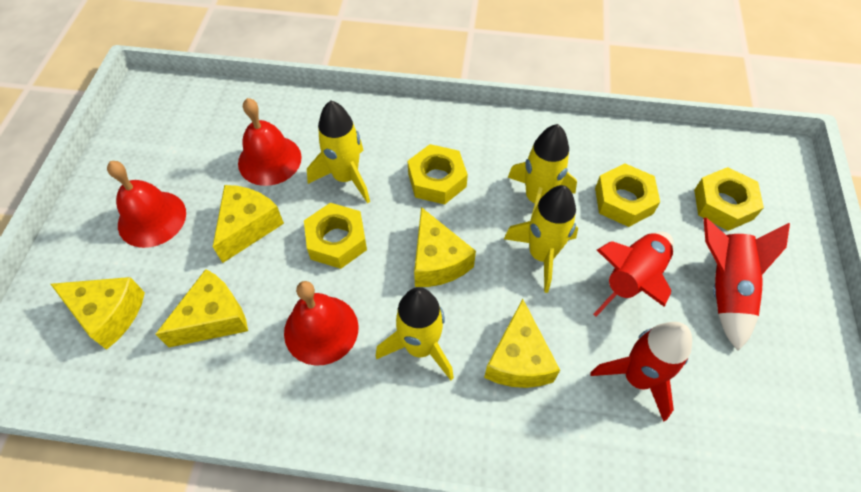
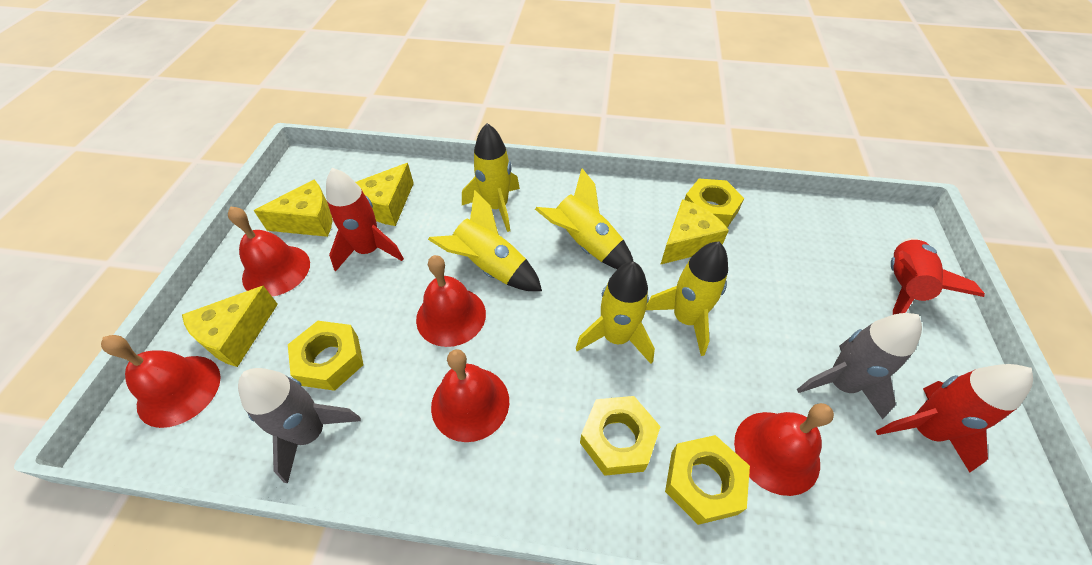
grey rocket: none = 0 -> [238,368,361,483] [797,313,922,420] = 2
red bell: [107,161,186,248] [238,98,302,186] [284,281,359,365] = 3 -> [101,335,221,428] [228,207,310,297] [416,255,486,347] [431,349,509,442] [734,403,834,496] = 5
yellow cheese: [51,277,145,350] [155,269,248,347] [213,185,284,263] [414,207,476,287] [484,299,560,388] = 5 -> [182,286,278,367] [254,180,332,237] [356,163,414,226] [660,199,729,265] = 4
yellow rocket: [307,101,370,203] [376,287,454,380] [504,185,578,293] [508,124,577,221] = 4 -> [428,190,542,291] [462,123,520,232] [535,168,634,269] [576,262,655,364] [646,241,728,356] = 5

